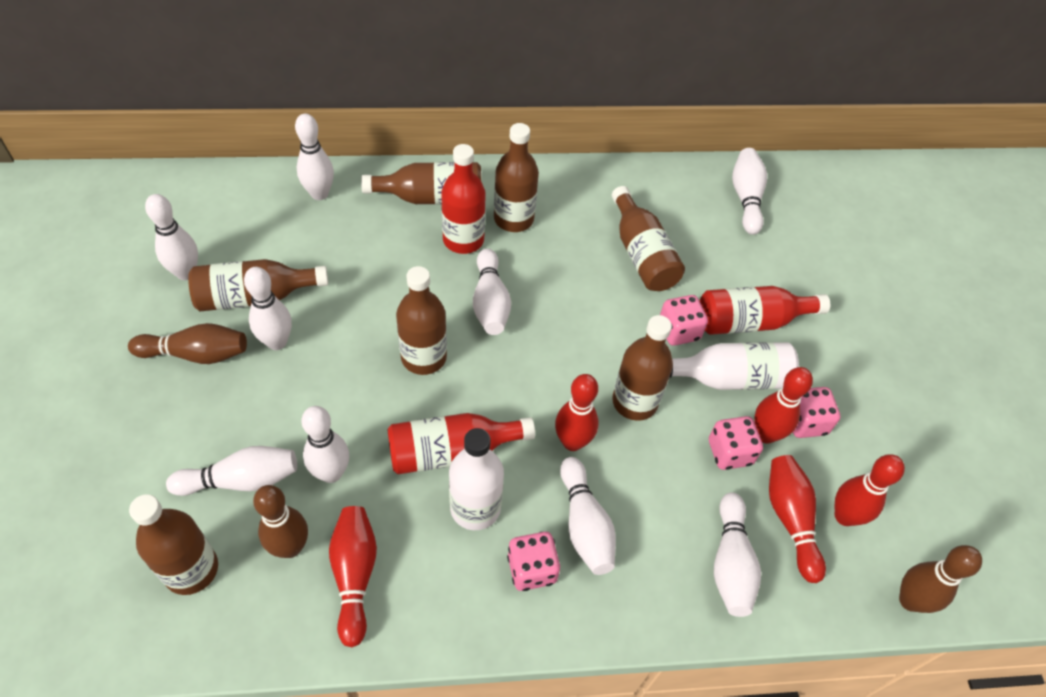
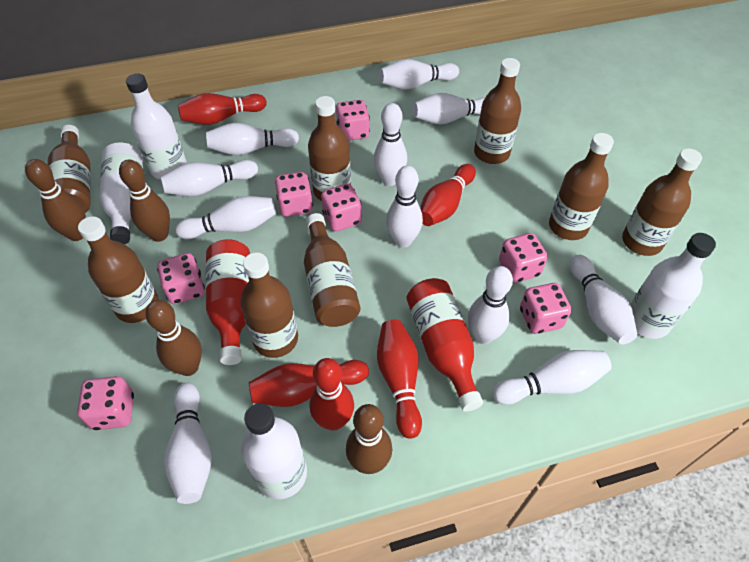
brown bottle: [129,494,218,595] [188,259,328,312] [361,162,481,205] [396,266,447,375] [494,123,539,232] [612,186,685,291] [612,315,673,421] = 7 -> [47,125,91,213] [78,216,159,323] [240,253,298,358] [304,213,360,327] [308,96,351,201] [474,58,521,164] [549,133,614,240] [622,148,702,256] = 8
brown bowling pin: [128,323,247,364] [253,485,308,558] [899,545,982,613] = 3 -> [25,159,86,241] [119,159,170,242] [145,300,202,376] [346,404,392,474] = 4
pink dice: [507,532,560,591] [660,295,708,346] [709,416,763,470] [793,387,840,438] = 4 -> [77,376,134,430] [157,253,205,304] [275,172,313,217] [321,184,362,231] [336,100,370,141] [499,233,548,283] [520,283,571,334] = 7
red bottle: [387,413,535,474] [441,144,486,254] [700,286,830,335] = 3 -> [206,239,250,365] [406,278,483,412] = 2
white bottle: [449,428,504,530] [669,342,799,390] = 2 -> [99,142,143,244] [126,73,187,180] [241,403,307,499] [630,233,716,339] = 4
white bowling pin: [145,194,198,280] [166,446,297,496] [244,267,292,350] [295,114,334,200] [302,406,349,483] [473,248,511,335] [560,457,616,575] [714,492,761,617] [732,148,767,235] = 9 -> [160,160,258,196] [164,383,212,504] [175,196,276,239] [206,123,299,155] [374,103,407,186] [379,59,459,90] [386,166,423,248] [413,93,485,124] [468,266,513,344] [492,350,612,405] [570,255,637,344] = 11

